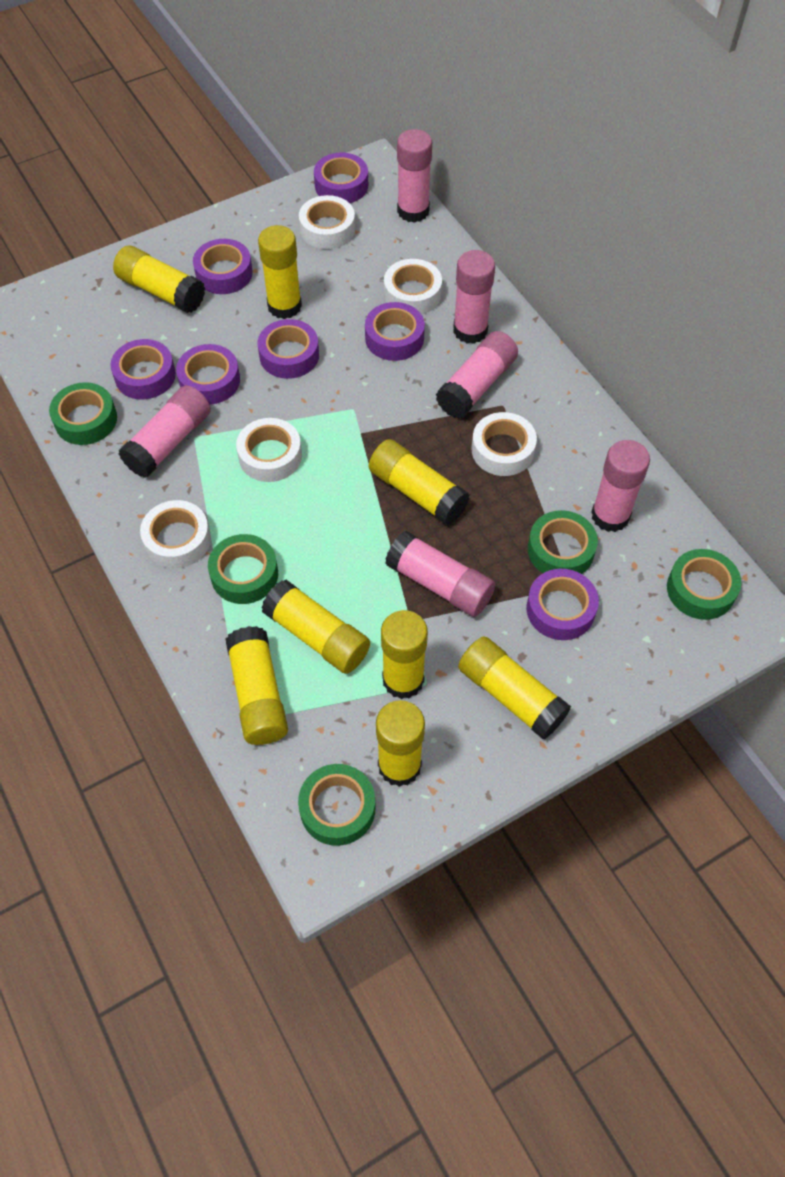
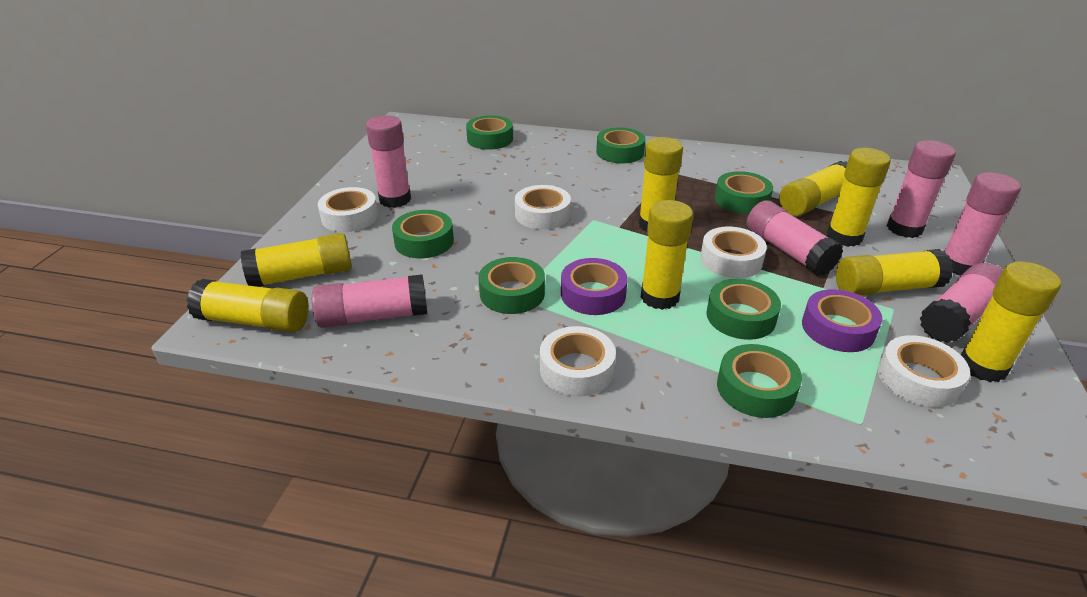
green tape: [49,382,117,445] [208,534,278,604] [298,764,375,846] [528,510,598,574] [667,549,741,620] = 5 -> [392,210,454,258] [466,115,513,150] [479,257,545,314] [596,128,646,163] [706,279,781,340] [715,171,773,214] [717,344,802,418] = 7
purple tape: [110,339,176,399] [176,344,240,405] [193,239,253,294] [258,319,319,379] [314,153,368,203] [365,302,425,361] [527,569,599,640] = 7 -> [561,258,628,315] [802,289,882,352] = 2

